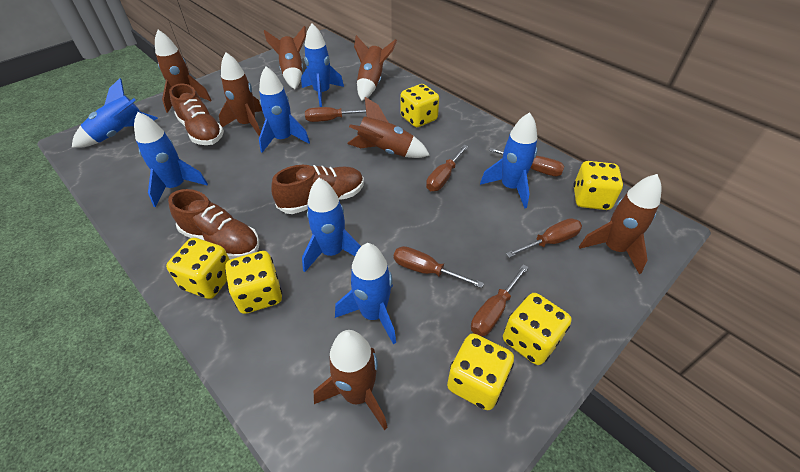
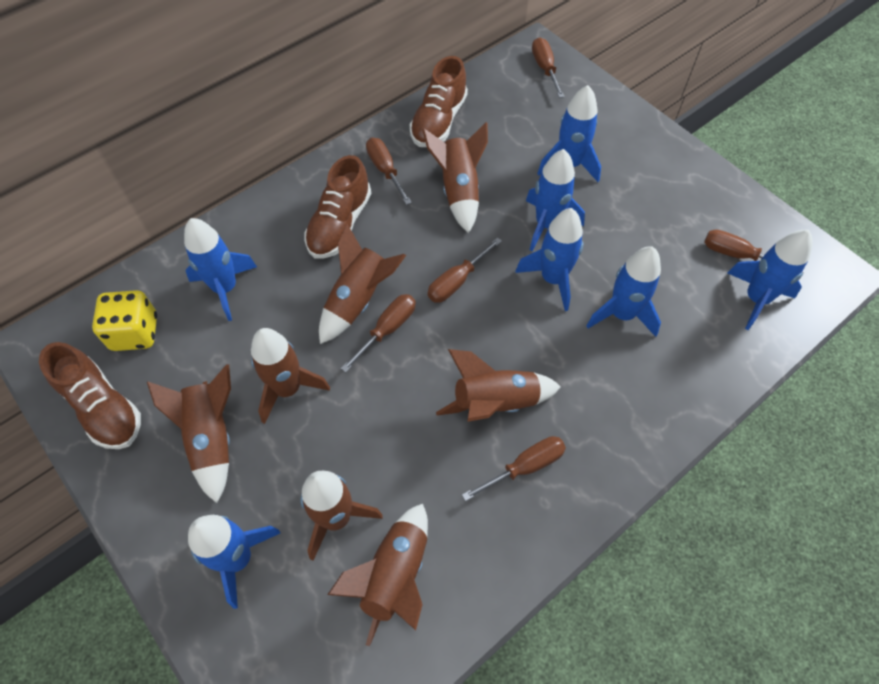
yellow dice: [166,238,230,299] [225,251,282,314] [400,84,439,127] [447,333,514,410] [503,293,572,365] [573,161,623,210] = 6 -> [92,290,157,351] = 1

